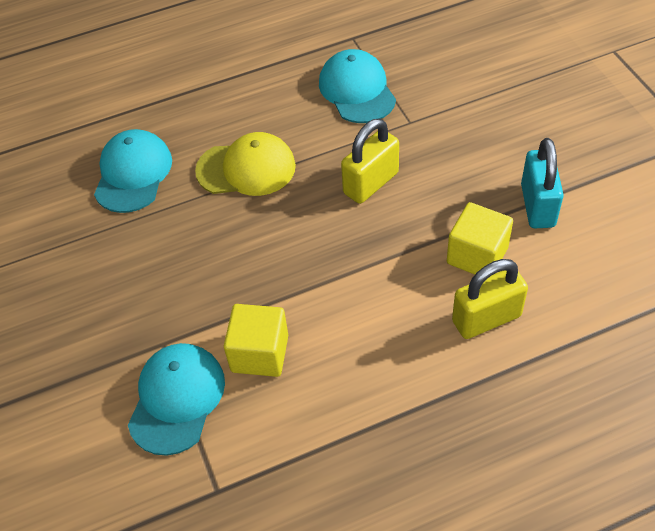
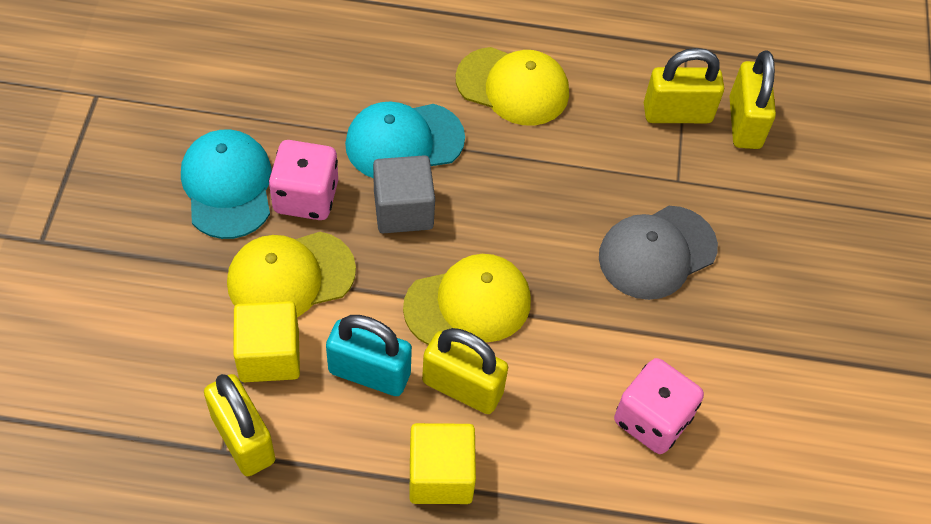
grey cap: none = 0 -> [599,206,718,300] = 1
grey cube: none = 0 -> [373,155,435,233] = 1
pink dice: none = 0 -> [269,140,338,220] [614,358,704,454] = 2
turquoise cap: [94,129,172,213] [128,343,225,456] [319,49,396,123] = 3 -> [181,130,272,239] [345,101,465,178] = 2
yellow cap: [195,132,296,196] = 1 -> [227,232,356,317] [403,254,531,345] [456,47,569,126] = 3
yellow padlock: [341,119,399,204] [452,259,528,339] = 2 -> [204,374,275,476] [422,328,508,414] [644,48,724,123] [729,50,776,149] = 4

